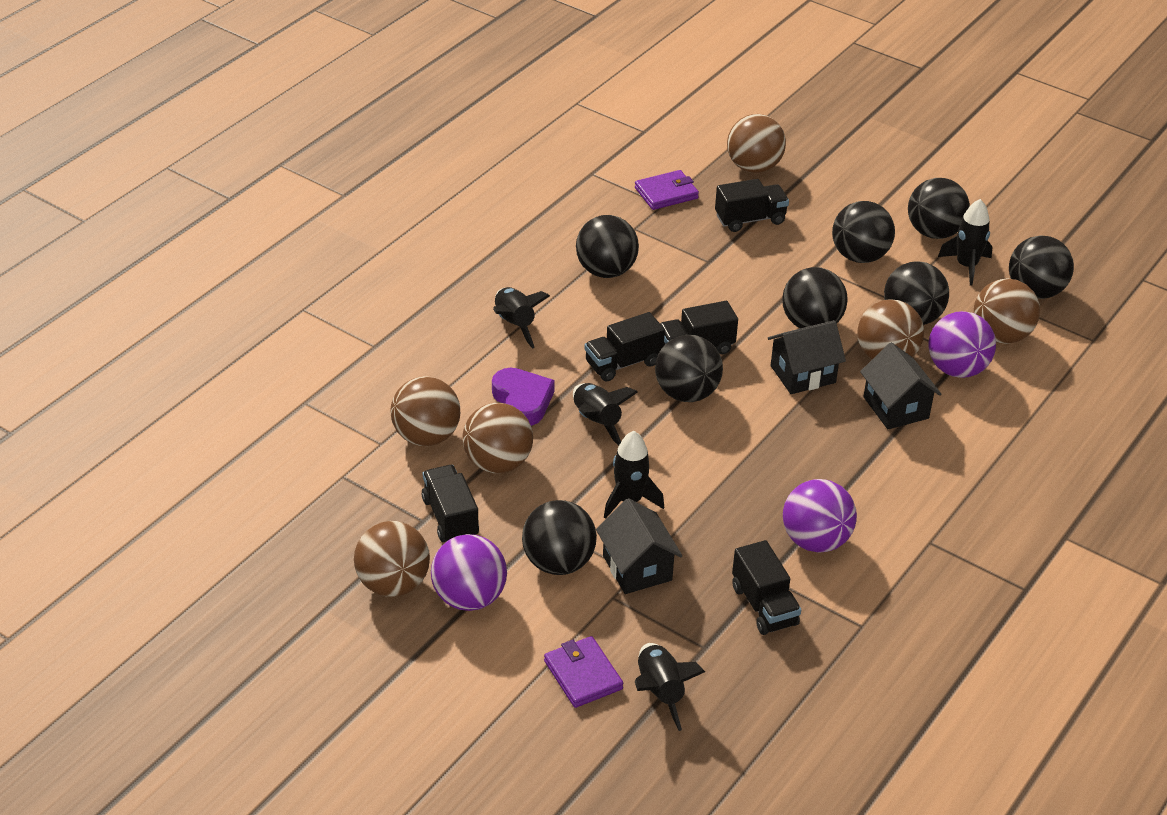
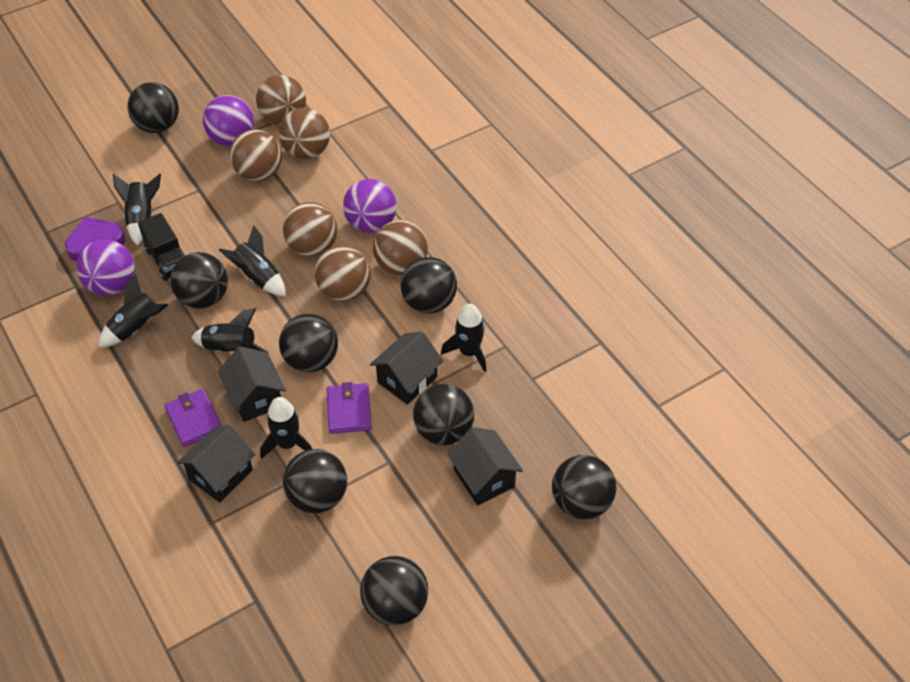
black house: [596,498,682,594] [768,320,846,394] [860,343,941,429] = 3 -> [177,425,255,502] [218,346,286,422] [370,331,443,405] [447,427,523,505] = 4
black rocket: [493,287,550,349] [573,383,638,446] [604,431,664,519] [635,643,705,731] [938,199,993,286] = 5 -> [98,274,168,347] [113,174,161,246] [191,308,269,354] [219,225,286,296] [260,397,312,459] [441,304,486,372] = 6
black truck: [422,465,479,542] [585,312,665,382] [660,301,738,354] [715,179,789,232] [732,540,801,635] = 5 -> [138,213,185,281] = 1

